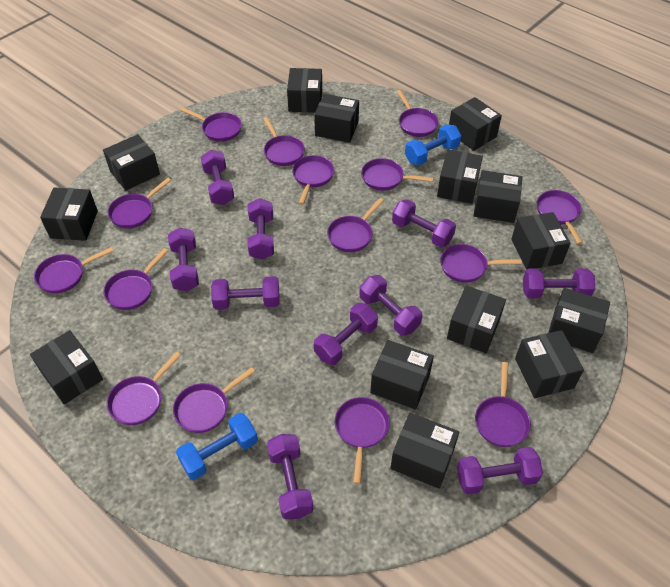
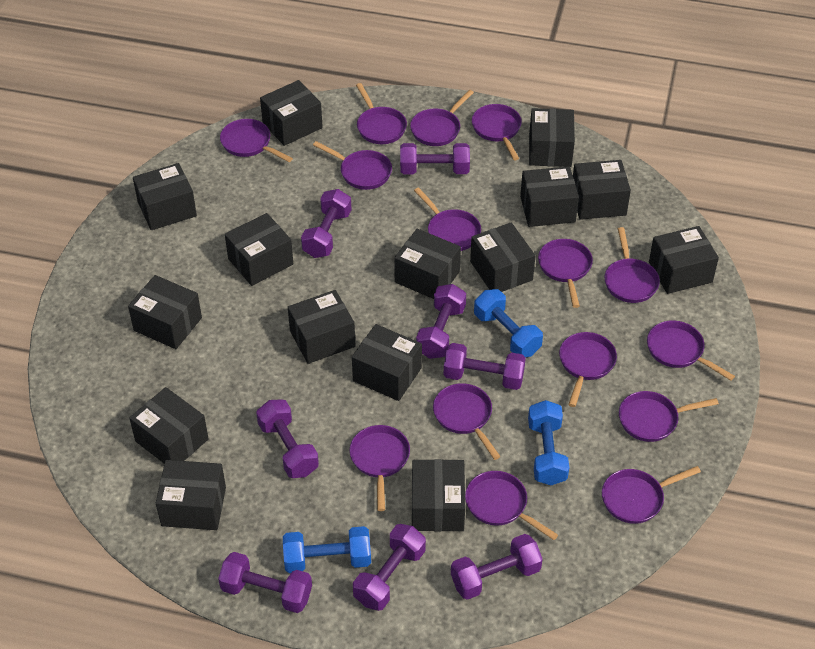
black box: [30,330,103,404] [40,188,98,241] [103,134,160,191] [287,68,322,112] [314,94,359,143] [370,340,434,410] [390,413,459,489] [437,150,483,204] [447,286,506,353] [449,97,502,151] [473,170,523,223] [511,212,571,270] [515,330,584,398] [548,288,610,353] = 14 -> [128,275,202,349] [129,387,209,464] [133,163,197,230] [156,460,226,530] [225,213,293,286] [260,80,323,146] [288,290,356,364] [352,324,422,401] [394,229,461,299] [412,459,465,531] [470,222,535,292] [520,166,579,227] [529,108,575,167] [573,160,631,220] [649,226,719,294] = 15
blue dumbbell: [176,413,258,480] [405,124,461,165] = 2 -> [283,526,371,573] [474,289,543,357] [528,400,569,485] = 3
purple dumbbell: [168,228,199,291] [201,150,234,205] [211,276,280,310] [247,198,274,260] [267,434,313,519] [314,303,378,365] [359,275,423,336] [392,199,456,247] [457,447,543,495] [523,268,595,299] = 10 -> [218,552,312,613] [256,399,319,478] [301,189,352,258] [353,524,426,611] [400,143,470,174] [416,284,466,359] [444,343,526,390] [451,534,543,600] = 8

